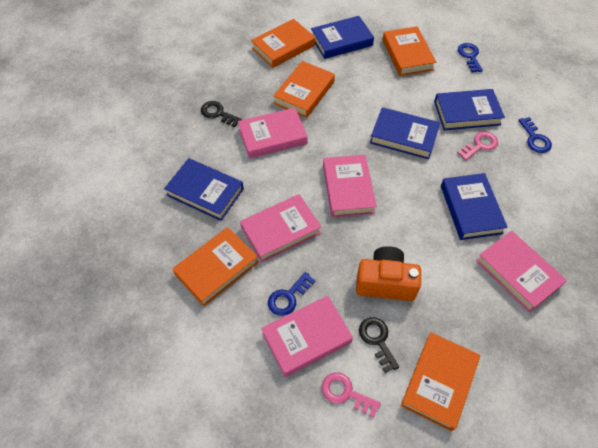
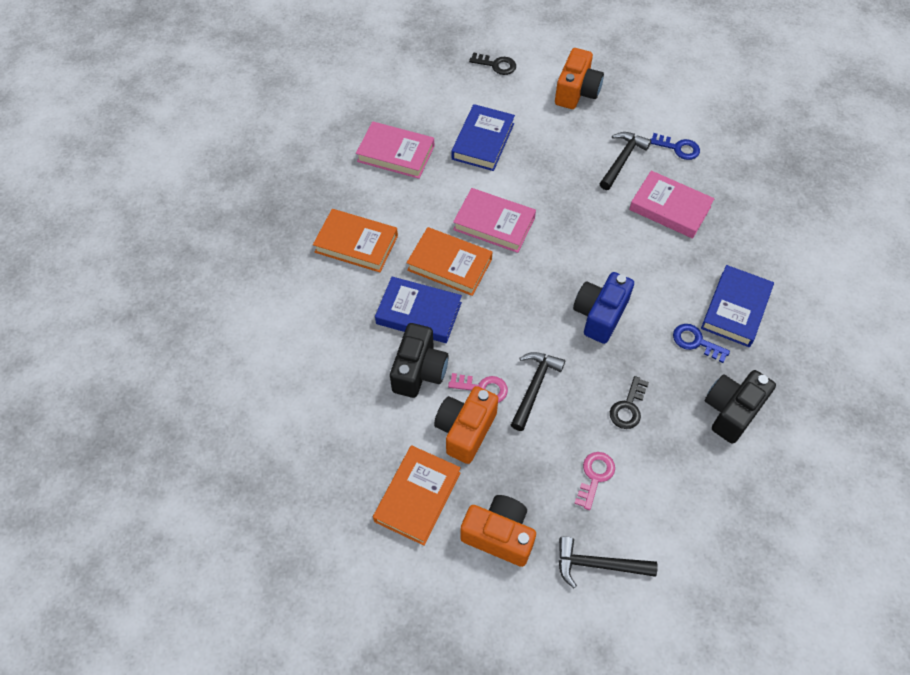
black camera: none = 0 -> [390,323,449,398] [705,370,776,444] = 2
black hammer: none = 0 -> [511,352,565,431] [559,536,658,588] [599,132,651,190] = 3
blue book: [164,158,244,221] [311,16,374,59] [370,107,440,159] [434,89,505,130] [441,173,508,240] = 5 -> [375,277,462,343] [451,104,515,171] [701,265,774,347] = 3
blue camera: none = 0 -> [573,272,634,344] = 1
blue key: [268,272,316,316] [458,43,483,72] [518,117,552,153] = 3 -> [650,133,700,160] [673,324,730,363] = 2
orange book: [173,227,259,306] [251,19,315,68] [273,61,335,118] [383,26,436,76] [401,333,480,431] = 5 -> [313,209,398,272] [373,445,461,545] [407,227,492,296] = 3
orange camera: [356,246,421,301] = 1 -> [434,386,498,464] [460,495,536,567] [555,48,604,109] = 3
pink book: [238,108,308,159] [240,194,322,262] [261,296,353,377] [323,155,377,218] [476,231,567,313] = 5 -> [356,121,435,179] [453,188,536,253] [629,171,715,239] = 3

